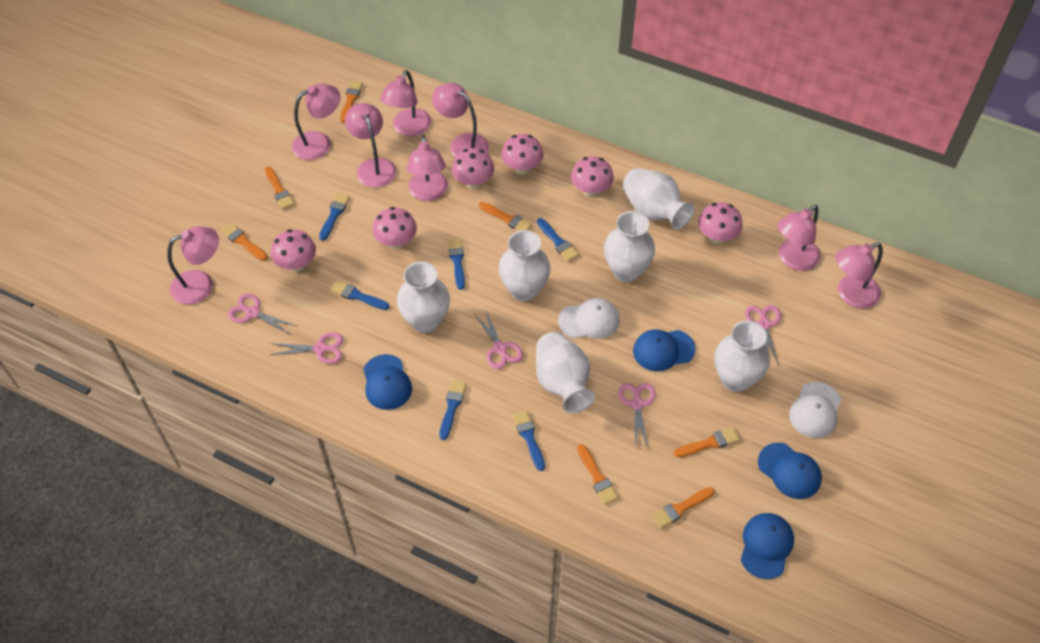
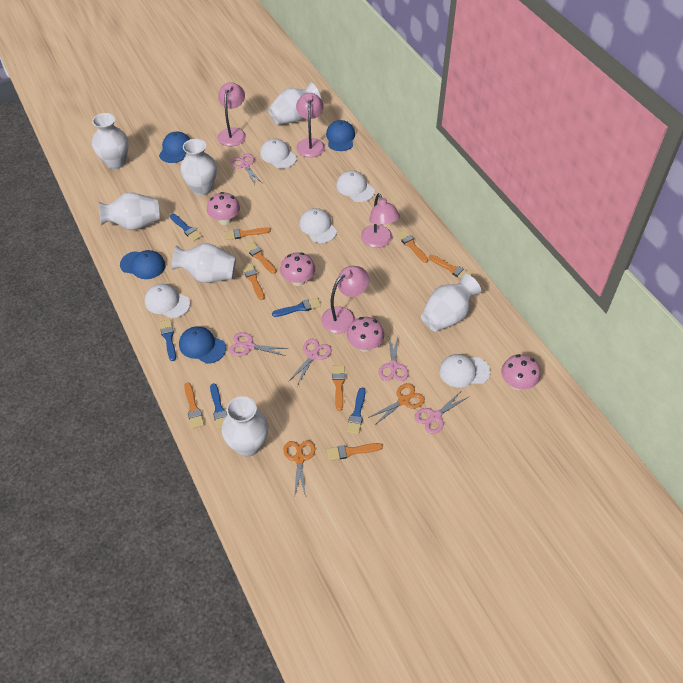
blue brush: [319,193,350,241] [330,280,389,310] [439,380,467,440] [448,239,465,290] [513,410,545,471] [537,218,579,261] = 6 -> [159,319,176,361] [170,214,202,241] [210,383,227,430] [272,298,321,317] [346,388,365,434] = 5
orange brush: [221,223,267,261] [265,167,294,209] [340,81,363,123] [479,202,532,231] [577,444,619,505] [652,487,714,529] [674,427,740,458] = 7 -> [184,383,204,429] [224,227,271,240] [242,263,264,300] [244,242,277,274] [326,443,383,461] [332,365,345,411] [396,230,428,263] [429,255,472,278] = 8
orange scissors: none = 0 -> [283,440,315,498] [368,383,425,426] = 2
pink lamp: [167,226,219,304] [292,83,340,160] [345,103,396,188] [380,70,431,136] [407,135,448,201] [432,83,489,157] [777,205,821,271] [835,243,883,309] = 8 -> [218,82,246,146] [296,93,325,157] [321,266,369,334] [361,193,400,248] = 4
pink mushroom: [271,229,316,272] [372,207,417,249] [452,148,494,189] [501,134,543,175] [571,156,614,197] [698,202,743,244] = 6 -> [207,192,240,225] [280,252,315,286] [347,317,384,352] [501,354,541,390] = 4
white cap: [558,298,620,339] [789,382,841,438] = 2 -> [145,284,190,318] [260,139,297,169] [299,208,337,243] [336,170,375,202] [439,354,490,388] = 5
white vase: [397,262,450,333] [498,230,550,302] [536,332,595,413] [604,211,655,282] [623,168,695,230] [714,321,770,392] = 6 -> [92,113,128,169] [98,192,160,230] [172,243,236,283] [180,139,217,196] [222,396,269,457] [268,82,321,125] [421,274,481,332] = 7

